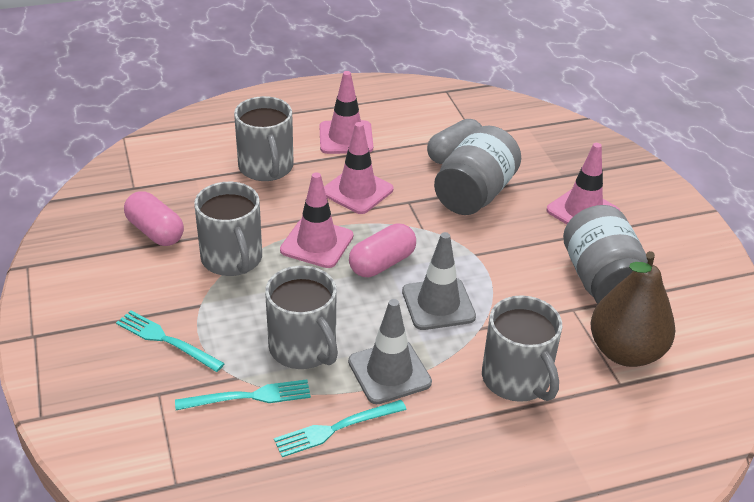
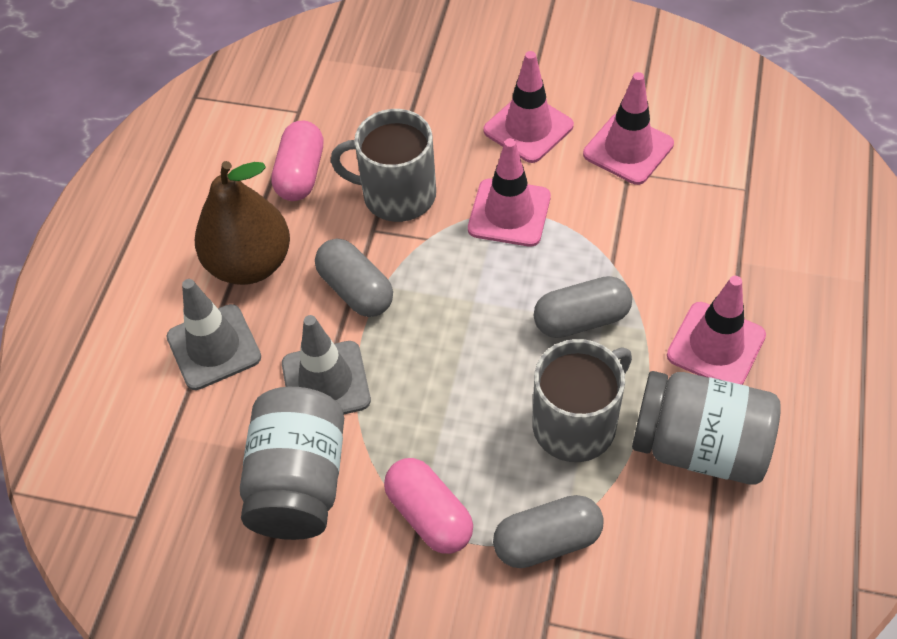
grey capsule: [427,119,482,164] = 1 -> [315,239,393,317] [493,495,604,568] [534,276,632,338] = 3
grey mug: [194,182,262,276] [234,96,294,181] [265,266,338,369] [482,295,562,402] = 4 -> [331,109,436,222] [532,339,632,462] = 2
turquoise fork: [116,310,225,372] [175,379,311,410] [274,400,407,457] = 3 -> none = 0

